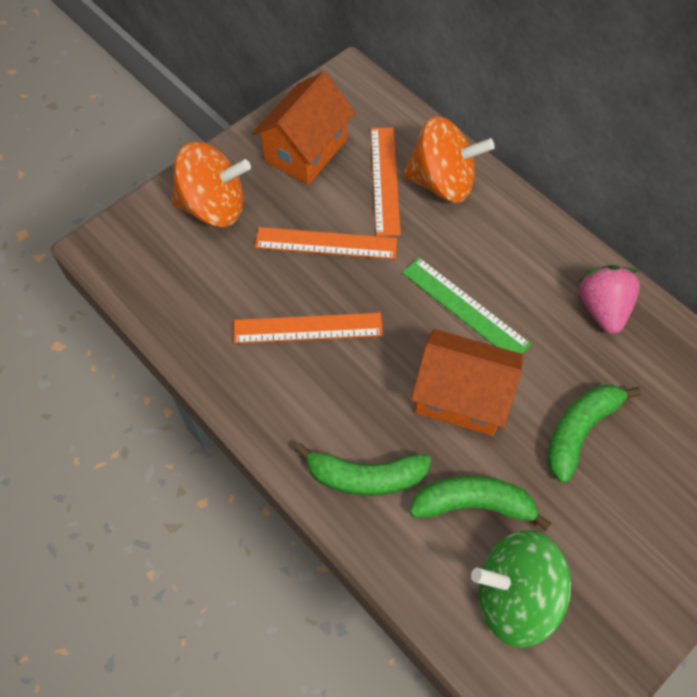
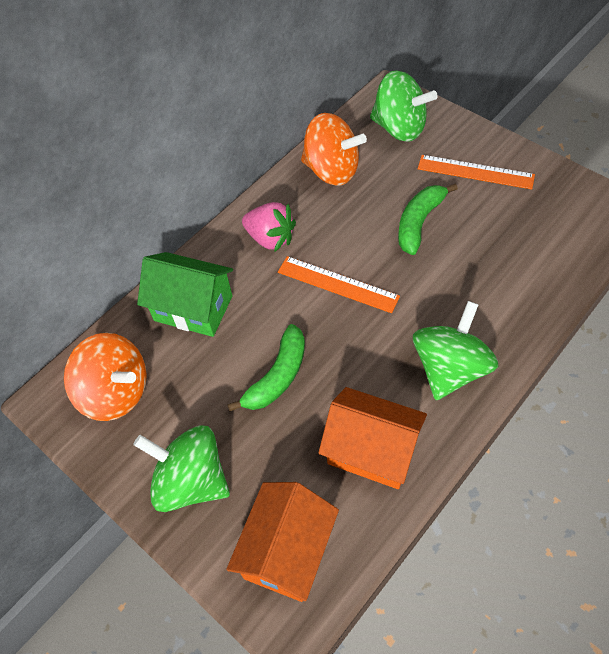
green banana: [295,443,431,496] [409,476,552,531] [547,385,641,483] = 3 -> [227,324,305,411] [398,183,458,255] = 2
green house: none = 0 -> [137,252,233,337] = 1
green ruler: [402,257,531,354] = 1 -> none = 0
green spinning top: [471,530,571,648] = 1 -> [133,426,230,512] [370,70,438,142] [413,301,498,400] = 3
orange ruler: [233,313,383,344] [255,227,397,259] [371,127,401,236] = 3 -> [278,256,400,313] [418,155,535,190] = 2

